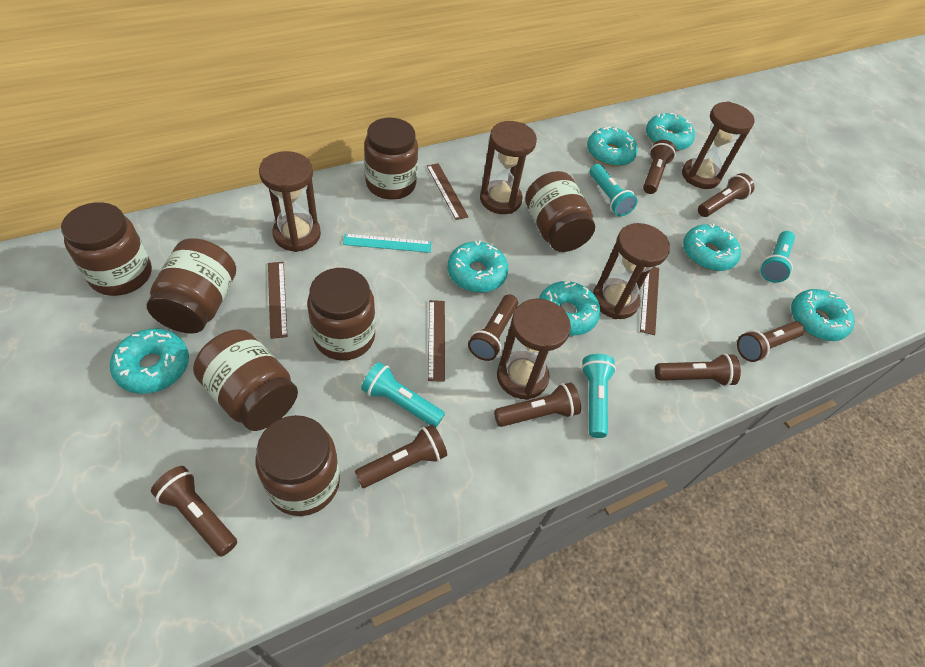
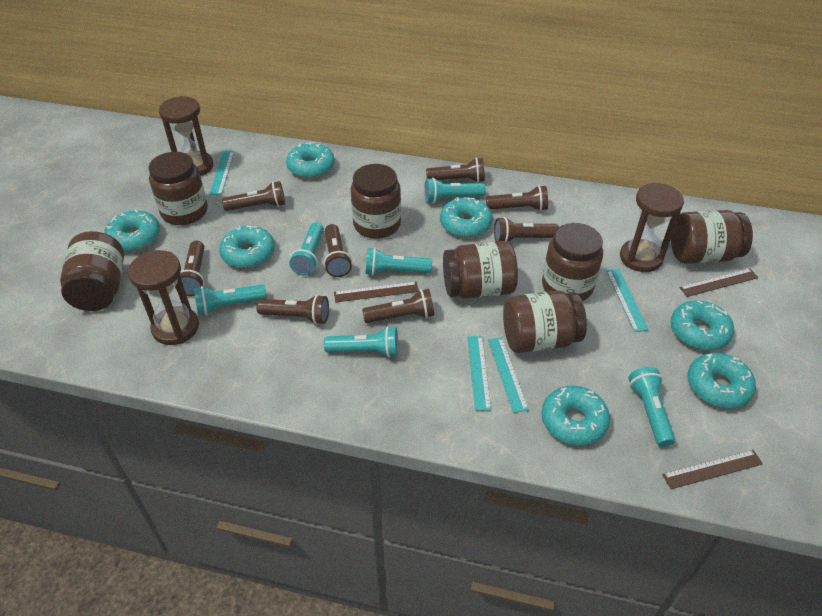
brown hourglass: [259,151,321,252] [480,121,537,214] [497,299,571,400] [593,223,670,319] [682,101,755,189] = 5 -> [128,250,199,345] [159,96,213,176] [620,182,684,272] = 3
brown ruler: [268,262,288,339] [427,163,469,220] [428,300,445,382] [640,267,659,335] = 4 -> [334,282,419,302] [662,450,763,489] [679,269,759,297] = 3
turquoise flashlight: [361,362,445,427] [581,354,616,438] [590,164,638,216] [760,231,795,283] = 4 -> [194,285,267,316] [289,222,324,276] [324,326,398,358] [365,248,432,276] [424,178,486,204] [628,367,675,447] = 6
turquoise ruler: [343,234,432,253] = 1 -> [209,151,234,195] [467,336,491,411] [488,337,529,413] [606,269,648,332] = 4

